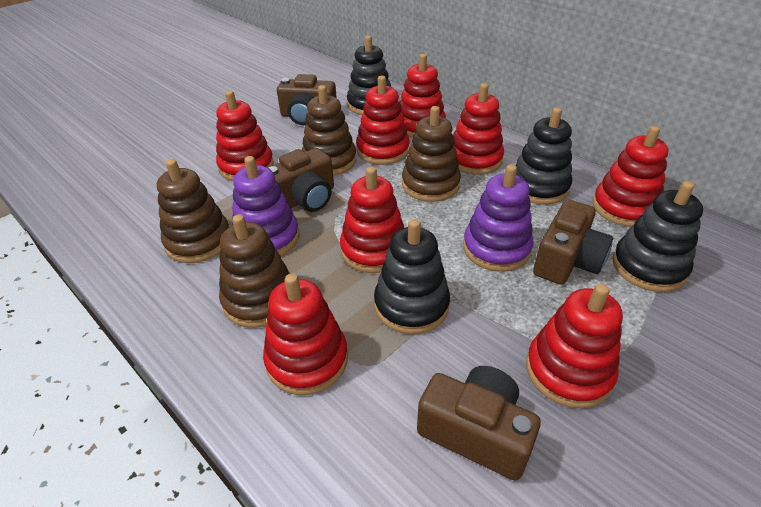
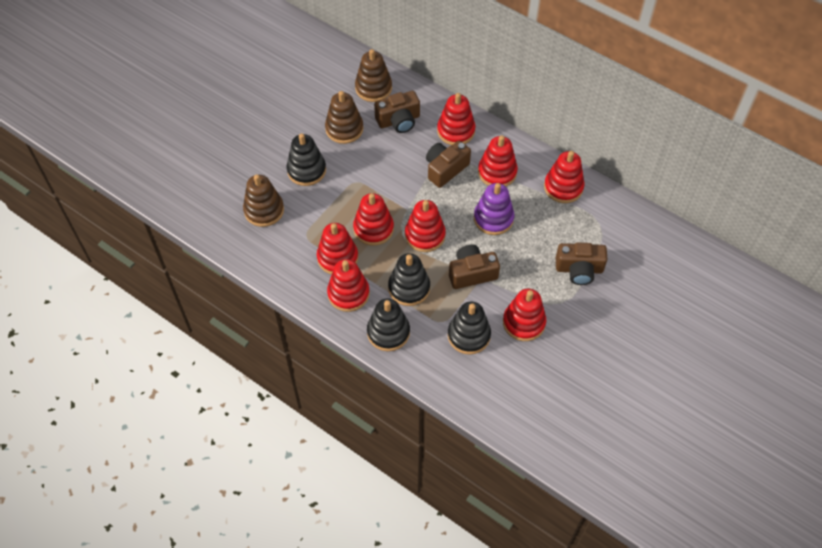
brown stacking toy: [157,159,229,263] [219,214,290,328] [302,85,356,176] [402,106,461,202] = 4 -> [243,174,284,227] [325,91,363,144] [355,49,392,102] = 3
purple stacking toy: [232,156,300,256] [463,164,533,272] = 2 -> [474,183,514,235] = 1

